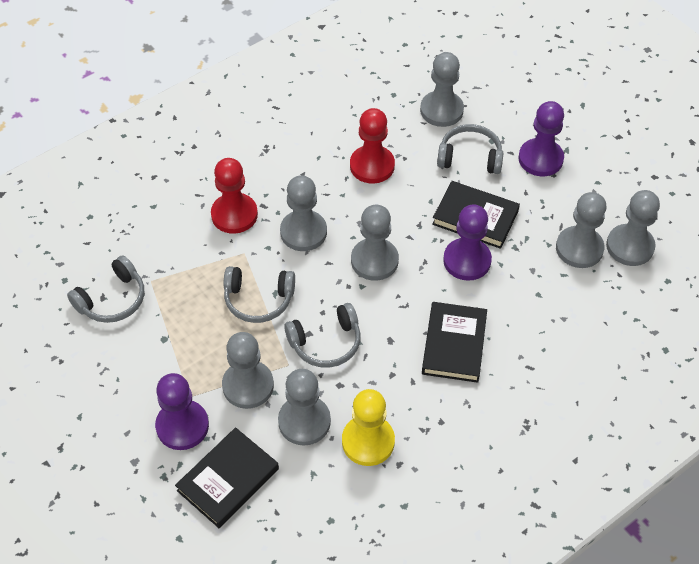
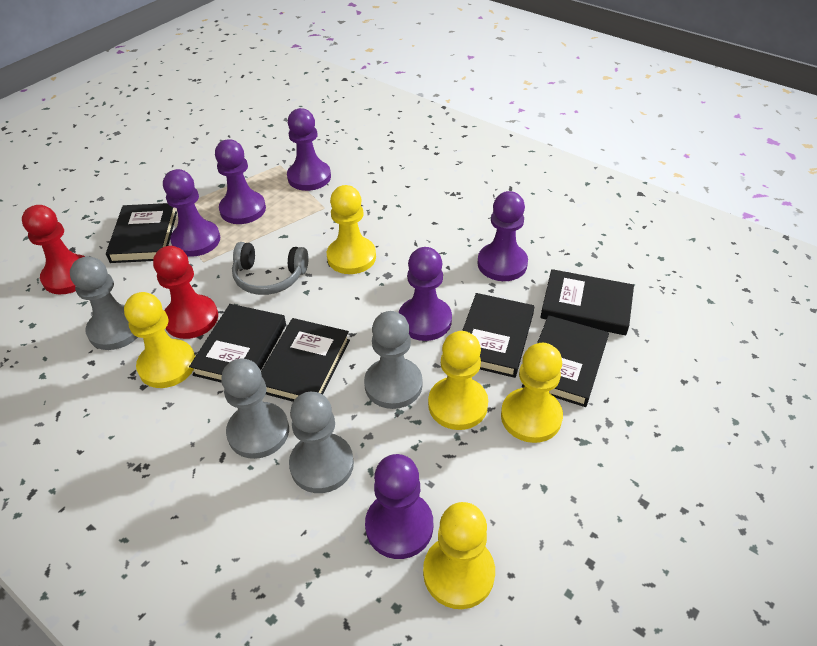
black book: [175,427,279,528] [422,302,487,383] [432,181,520,249] = 3 -> [106,203,177,263] [189,304,286,383] [261,318,350,402] [462,293,534,378] [522,315,609,407] [540,269,634,335] = 6
grey headphones: [67,255,144,323] [224,266,295,323] [284,303,361,368] [437,124,503,174] = 4 -> [232,242,309,295] = 1
grey pawn: [222,332,274,409] [278,369,331,446] [280,175,327,251] [351,204,399,281] [420,52,464,127] [556,192,606,268] [606,190,660,266] = 7 -> [70,256,138,350] [221,359,289,459] [289,392,354,493] [364,311,423,409] = 4
purple pawn: [155,373,209,450] [443,204,492,281] [518,101,564,176] = 3 -> [163,169,220,257] [215,139,266,224] [287,108,331,191] [365,454,433,559] [399,247,452,341] [478,191,528,281] = 6
yellow pawn: [342,389,395,466] = 1 -> [124,292,195,388] [327,185,376,274] [423,502,495,609] [428,331,488,430] [501,343,563,443] = 5

